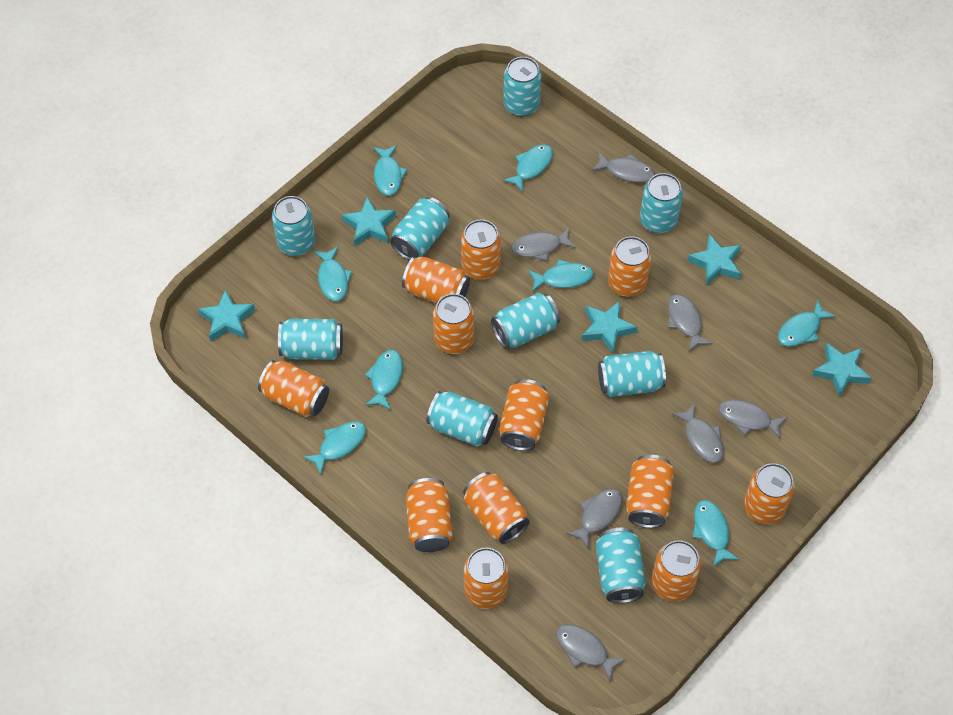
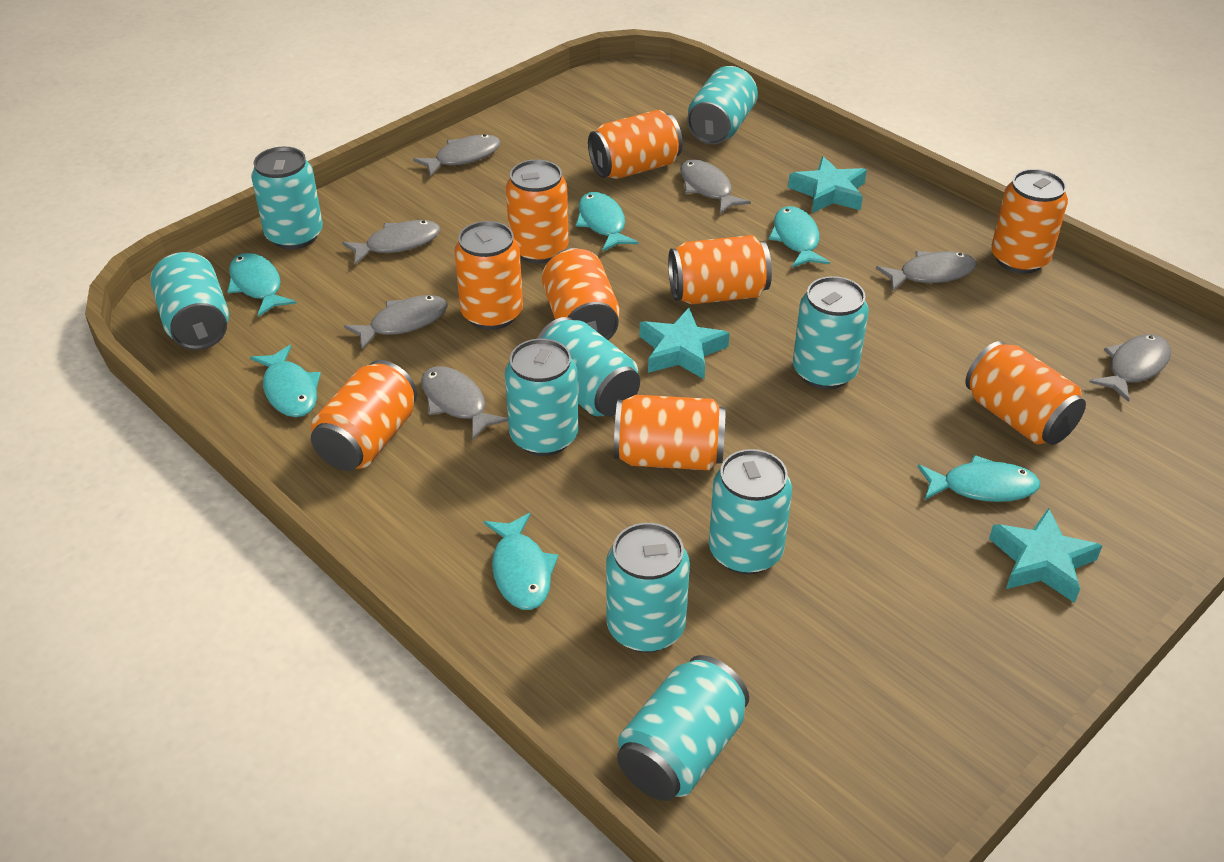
orange can: [258,360,329,417] [402,256,470,303] [406,478,453,552] [433,294,474,354] [461,220,501,280] [463,472,530,544] [464,548,509,609] [499,379,549,451] [608,236,652,297] [626,455,674,528] [652,540,701,601] [744,463,795,524] = 12 -> [311,360,417,471] [454,221,523,330] [506,160,569,264] [542,248,620,340] [588,110,683,179] [614,395,726,470] [668,235,772,304] [965,341,1086,445] [991,169,1068,274] = 9
turquoise fish: [303,421,366,475] [314,247,352,301] [365,350,403,410] [373,145,407,196] [503,144,553,193] [528,259,594,292] [693,500,739,567] [778,300,836,347] = 8 -> [227,253,296,317] [250,345,321,417] [483,513,558,610] [576,192,638,252] [769,206,830,268] [918,455,1040,502] = 6
turquoise star: [198,289,255,341] [342,197,396,246] [581,301,637,353] [687,234,741,286] [812,343,871,397] = 5 -> [640,308,730,379] [788,156,867,213] [989,508,1102,603] = 3

